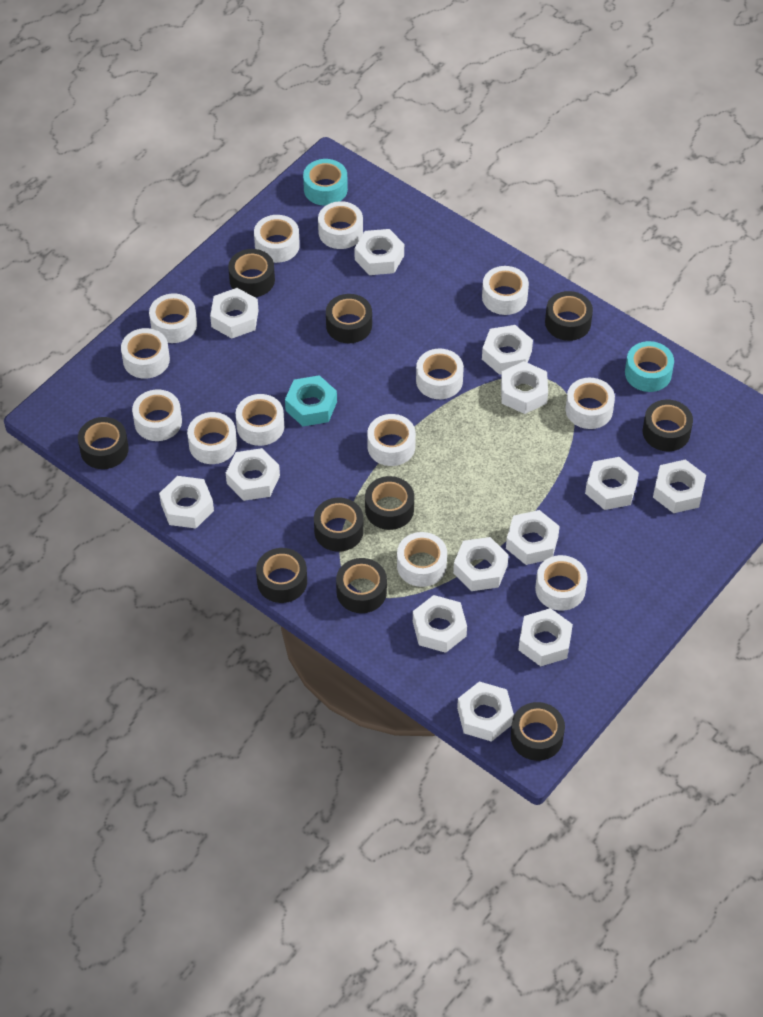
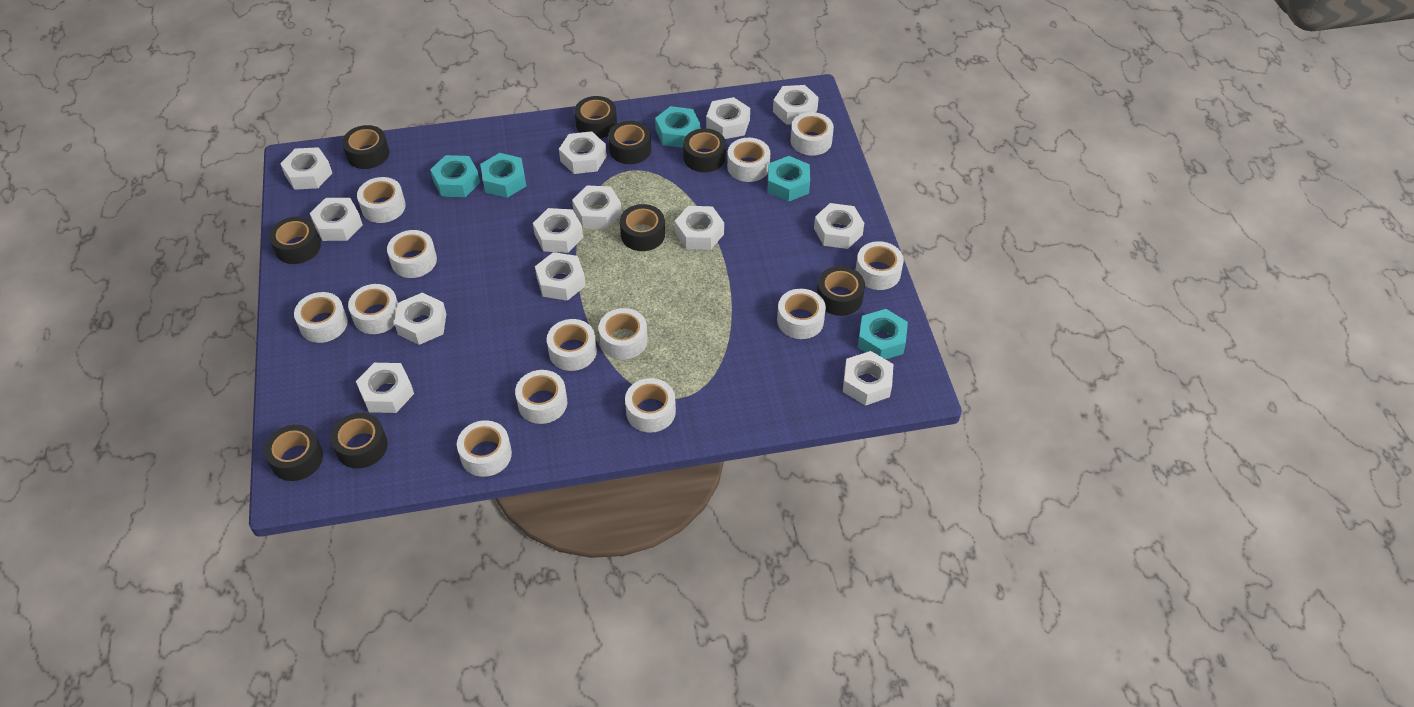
black tape: [78,417,129,469] [228,249,275,297] [256,548,307,603] [314,497,364,552] [326,294,372,343] [336,558,387,613] [365,476,414,530] [511,702,565,761] [545,291,593,341] [643,400,693,451] = 10 -> [264,425,323,481] [269,217,321,264] [330,413,388,469] [342,125,389,169] [575,96,617,138] [608,121,651,164] [620,204,665,251] [683,128,726,172] [817,266,865,316] = 9
turquoise nut: [285,375,337,426] = 1 -> [430,155,480,197] [480,153,526,198] [655,106,700,148] [768,156,810,202] [858,309,908,359] = 5
turquoise tape: [303,159,348,206] [625,341,674,392] = 2 -> none = 0

